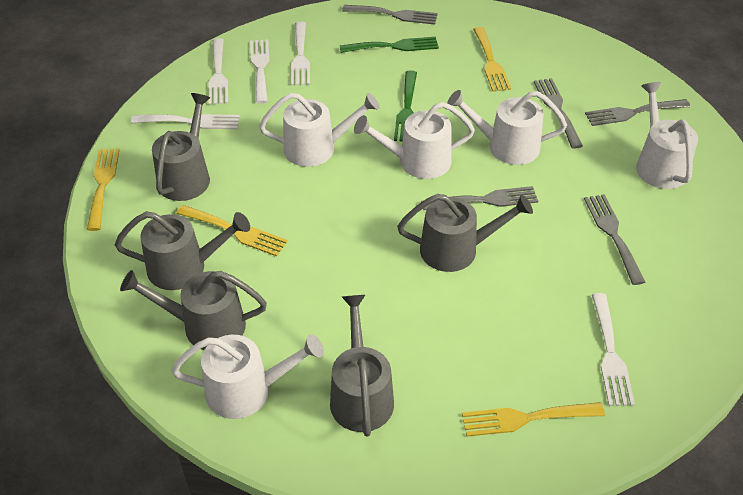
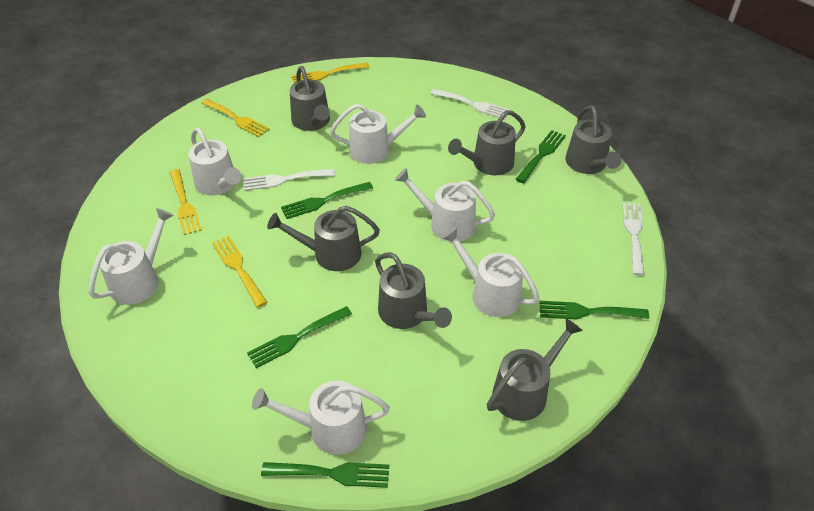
green fork: [339,37,439,53] [394,70,417,141] = 2 -> [247,306,352,368] [261,462,389,488] [281,182,373,219] [515,130,566,183] [539,301,649,320] = 5
grey fork: [342,5,437,25] [421,186,538,210] [534,78,583,149] [584,194,645,285] [585,99,690,126] = 5 -> none = 0
grey watering can: [115,212,250,290] [120,270,267,350] [152,93,210,201] [330,295,394,437] [397,194,533,272] = 5 -> [267,206,380,271] [290,66,330,131] [375,252,452,329] [448,110,526,175] [487,318,583,421] [565,105,621,174] = 6
white fork: [131,114,240,129] [209,38,228,105] [250,39,270,104] [291,22,310,85] [592,293,635,406] = 5 -> [243,169,335,191] [430,89,510,119] [622,203,644,276] = 3
white watering can: [171,334,324,419] [259,93,380,167] [354,102,475,179] [447,90,567,165] [636,82,698,189] = 5 -> [89,208,174,305] [188,127,241,196] [252,380,390,455] [330,104,426,164] [395,168,495,242] [442,227,540,317] = 6

